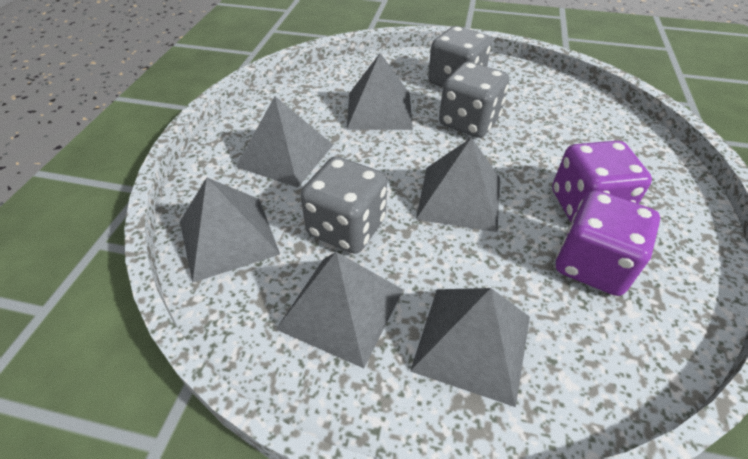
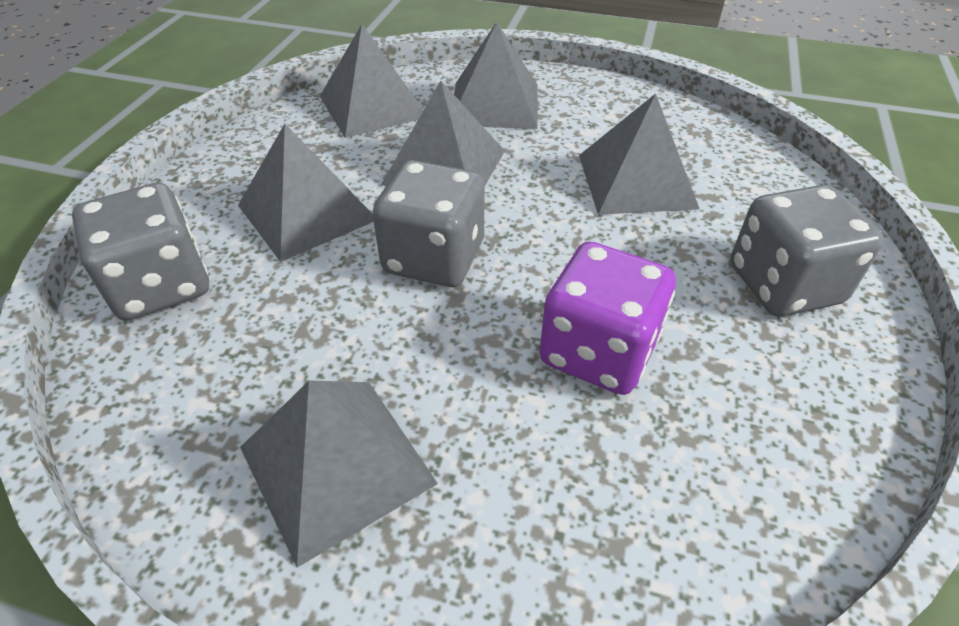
purple dice: [552,140,652,223] [556,190,660,296] = 2 -> [539,242,676,395] = 1

